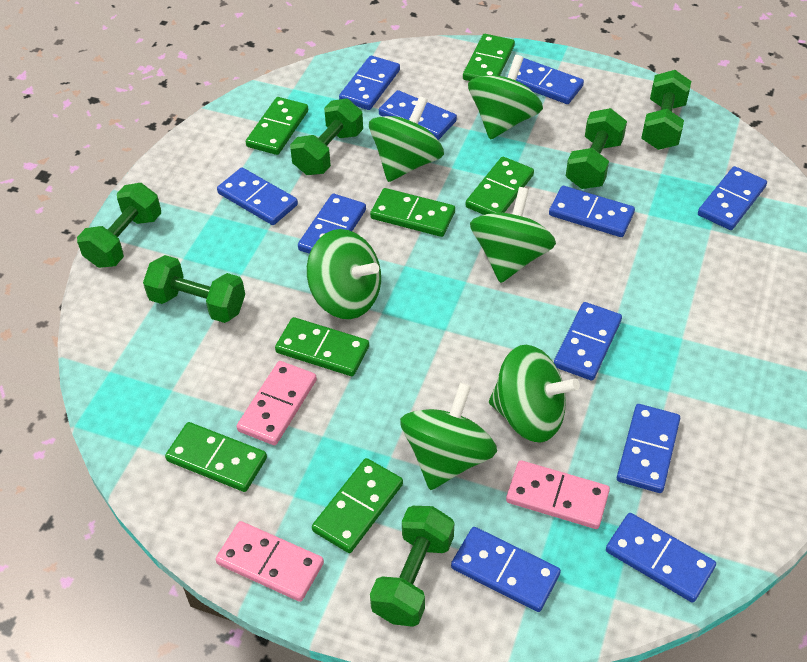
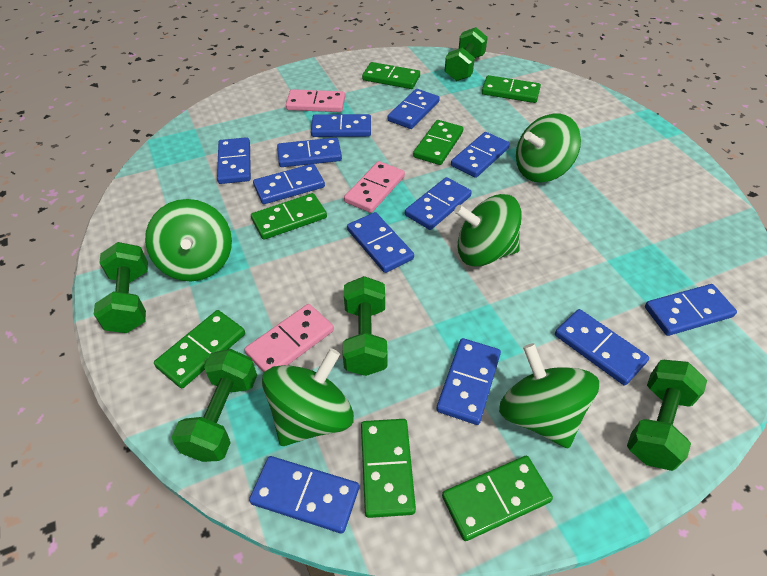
blue domino: [217,168,298,225] [298,194,366,254] [339,56,400,110] [379,90,457,140] [451,527,561,612] [507,58,584,104] [549,186,635,237] [554,302,622,381] [606,513,716,603] [617,404,680,493] [698,166,767,230] = 11 -> [217,137,251,184] [249,456,359,533] [253,164,325,204] [277,137,342,167] [311,114,371,137] [347,212,414,273] [388,89,440,129] [405,177,471,230] [436,338,501,425] [451,132,510,178] [555,309,649,386] [645,284,737,336] = 12
green dumbbell: [77,183,161,268] [143,255,245,323] [290,98,363,175] [370,506,454,627] [566,108,627,189] [641,70,691,150] = 6 -> [94,242,148,333] [171,349,257,462] [343,276,387,376] [445,27,488,81] [627,360,707,471] = 5
green spinning top: [307,229,381,319] [369,96,444,182] [400,383,497,490] [468,55,543,140] [470,187,556,283] [489,345,580,443] = 6 -> [145,199,232,281] [262,348,354,446] [454,194,522,267] [499,343,599,449] [516,114,581,183] = 5

